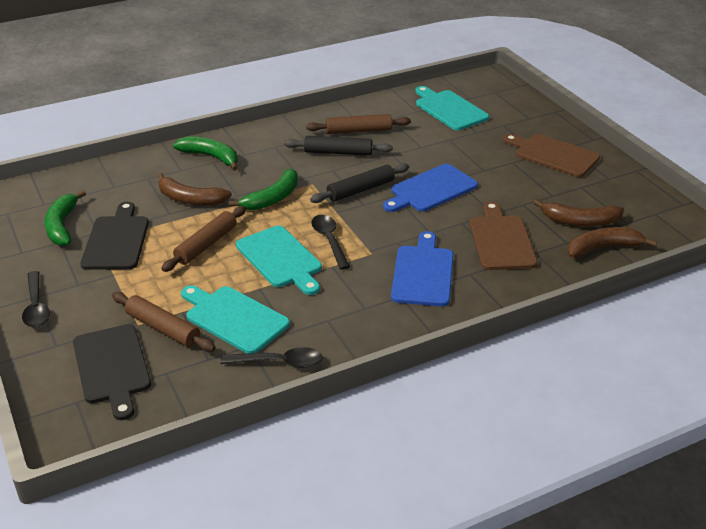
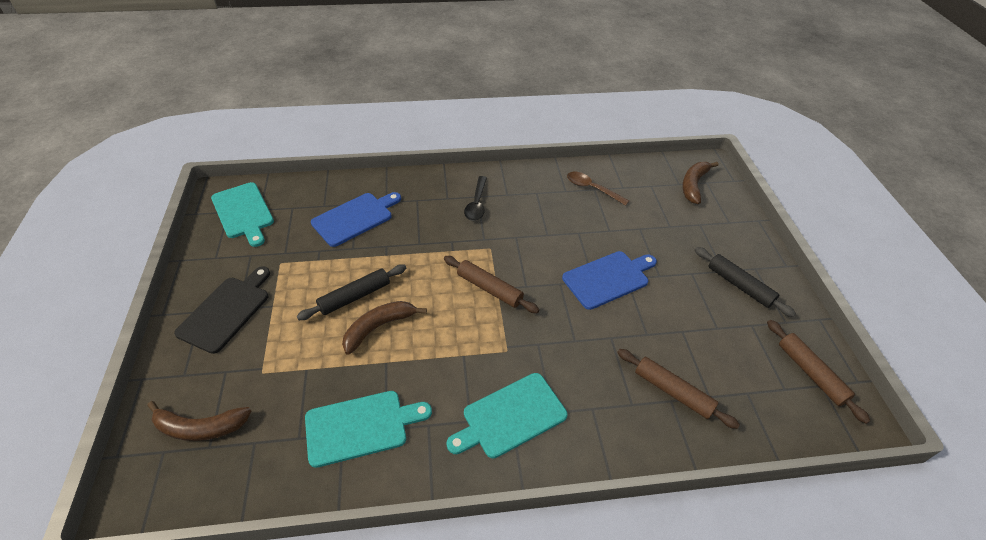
black cutting board: [73,324,151,420] [80,202,149,270] = 2 -> [174,266,270,354] = 1
black spoon: [22,271,50,327] [220,347,323,368] [311,215,350,270] = 3 -> [464,176,487,221] = 1
brown cutting board: [470,202,537,270] [503,134,600,177] = 2 -> none = 0
brown spoon: none = 0 -> [567,172,629,206] = 1
green banana: [45,190,86,246] [173,136,238,171] [229,169,298,210] = 3 -> none = 0

